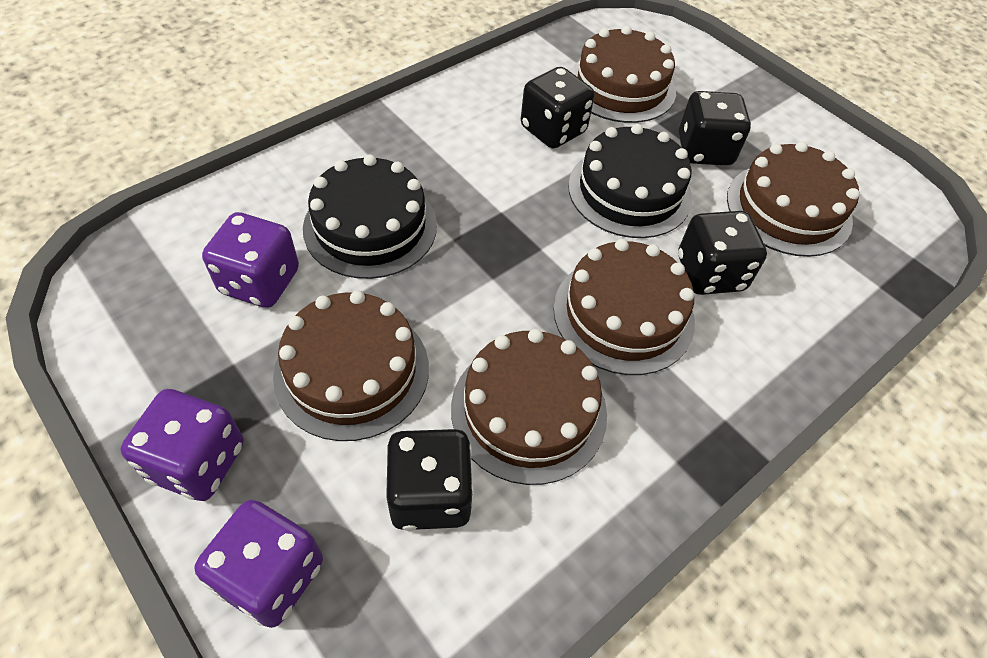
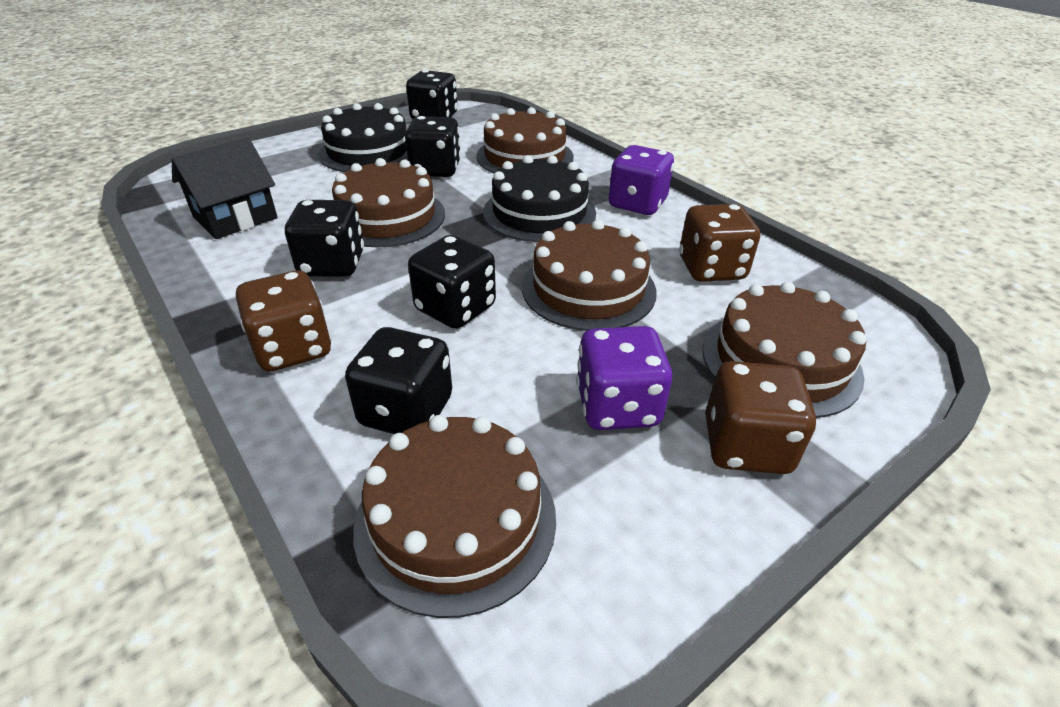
black dice: [386,429,474,531] [521,67,595,148] [678,211,767,295] [679,91,751,166] = 4 -> [285,200,364,277] [345,327,452,434] [405,116,461,177] [406,70,458,119] [408,235,496,329] = 5
black house: none = 0 -> [172,138,278,239] = 1
brown dice: none = 0 -> [236,270,331,371] [679,204,760,282] [705,361,816,474] = 3
purple dice: [121,389,244,501] [194,500,323,628] [202,212,299,308] = 3 -> [576,326,672,430] [609,145,674,215] = 2

